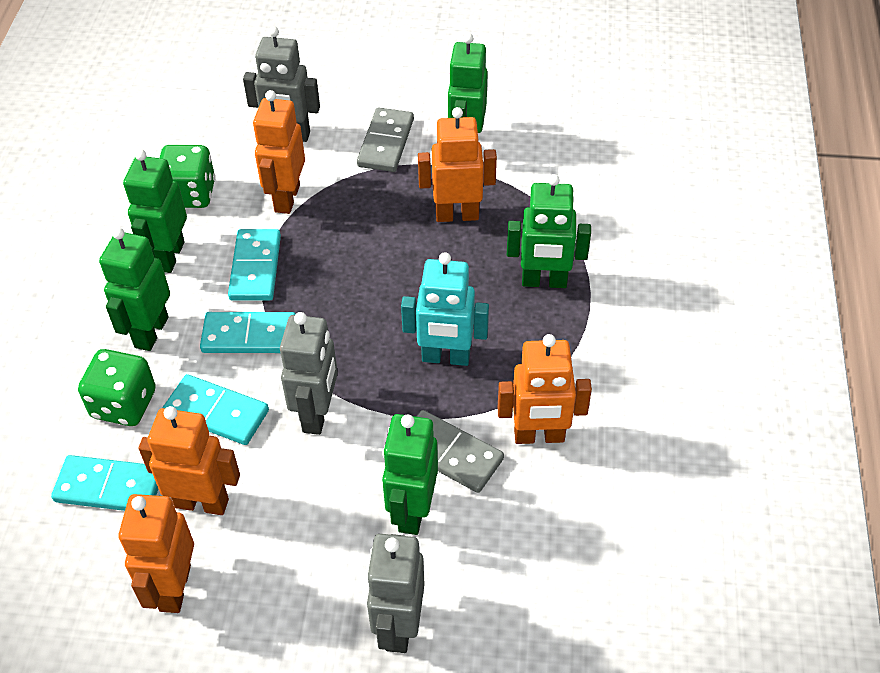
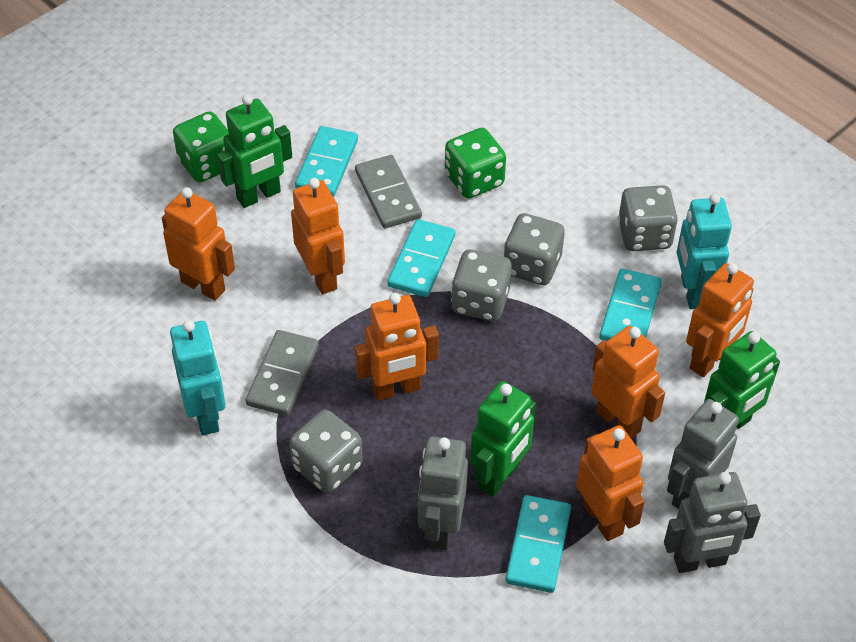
green robot: [99,227,170,351] [123,149,187,273] [382,414,438,535] [448,33,488,133] [507,174,591,288] = 5 -> [217,94,292,208] [470,381,536,497] [704,331,780,429] = 3
grey dice: none = 0 -> [289,410,363,493] [451,250,512,321] [504,213,565,285] [618,185,678,251] = 4
orange robot: [118,494,194,613] [138,406,240,515] [253,90,305,214] [418,107,497,222] [498,334,592,444] = 5 -> [162,187,235,301] [291,178,345,294] [355,293,439,401] [576,425,645,541] [591,326,665,439] [686,263,754,377] = 6
turquoise robot: [401,252,489,366] = 1 -> [170,320,226,435] [677,193,732,309] = 2

